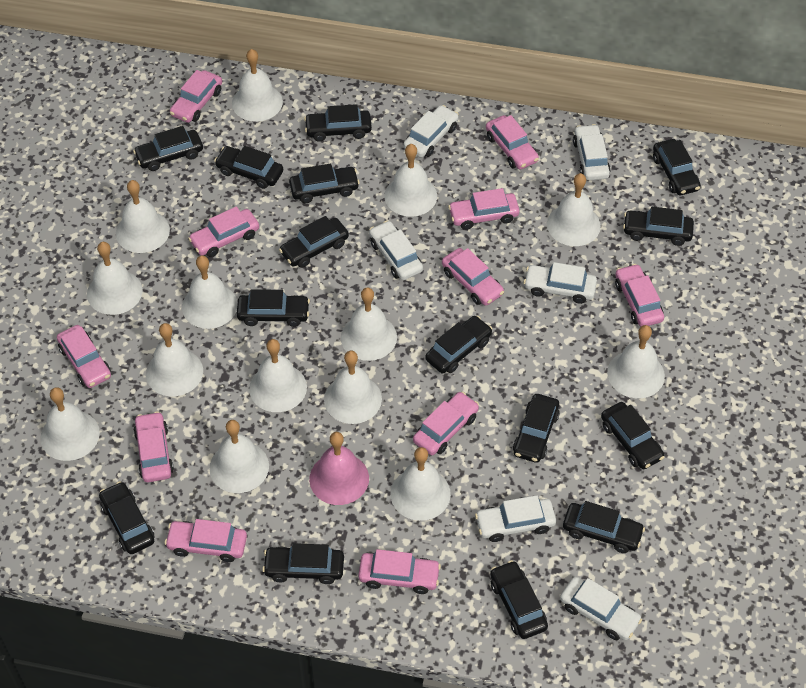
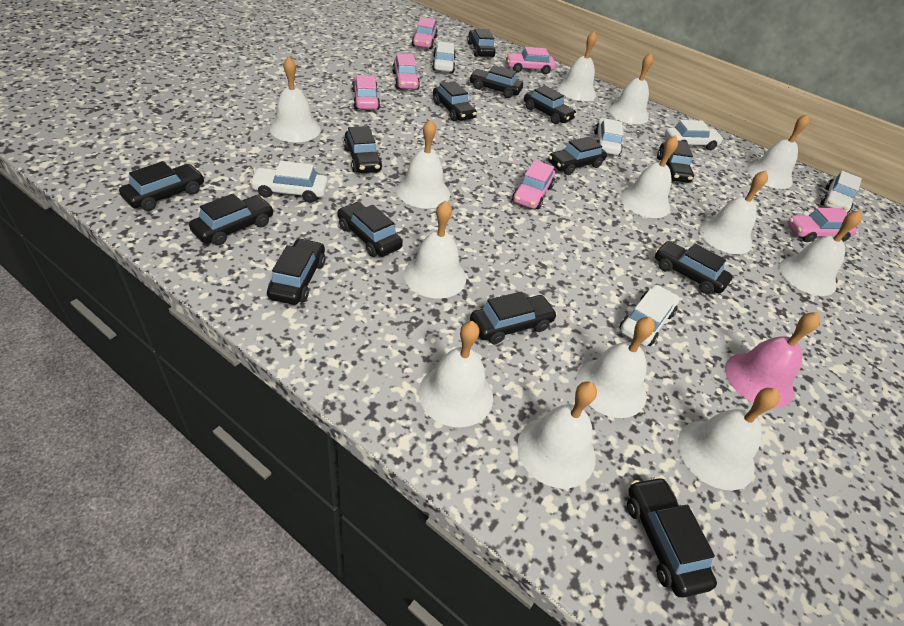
black car: [99,481,154,554] [133,126,203,171] [214,146,283,189] [237,289,310,327] [262,543,344,584] [279,216,349,268] [289,164,360,203] [304,104,372,142] [425,316,492,373] [490,560,548,639] [513,394,560,463] [563,501,645,553] [601,402,665,469] [623,207,694,246] [653,139,701,195] = 15 -> [119,161,204,211] [189,194,274,246] [267,238,325,305] [337,202,403,257] [344,126,382,173] [433,81,477,121] [467,29,496,57] [469,65,523,98] [470,291,557,344] [524,85,577,124] [548,136,607,175] [627,476,717,597] [655,241,732,294] [657,141,694,183] = 14
pink car: [57,325,111,388] [133,411,174,482] [165,519,247,562] [170,70,222,123] [188,207,259,257] [358,549,441,594] [413,392,479,455] [442,248,504,306] [448,188,519,230] [486,115,539,169] [615,264,664,327] = 11 -> [352,75,380,110] [392,53,420,90] [412,17,438,49] [505,47,556,74] [512,160,555,209] [788,208,857,242] = 6
white bell: [40,387,100,461] [87,242,142,315] [116,180,170,253] [146,323,203,396] [182,256,238,329] [209,420,269,493] [232,49,283,122] [249,339,307,412] [324,351,382,424] [341,287,397,361] [384,144,437,217] [390,447,451,521] [547,173,601,246] [607,325,665,398] = 14 -> [270,57,321,142] [397,119,450,209] [404,200,466,299] [419,321,493,427] [517,382,597,489] [557,31,597,101] [576,317,655,418] [608,53,653,124] [620,135,678,218] [678,388,780,490] [699,170,768,254] [747,114,809,189] [779,210,862,296] = 13

